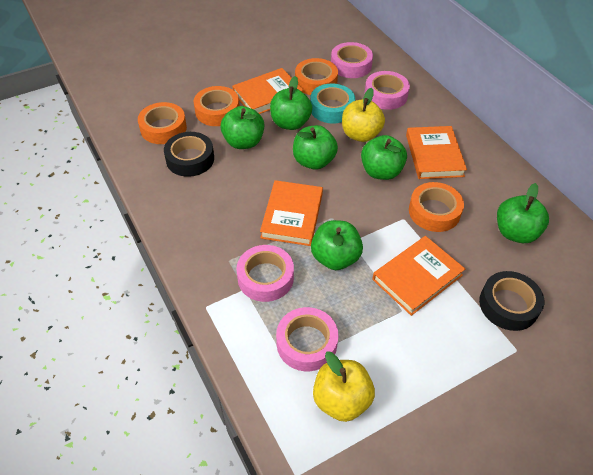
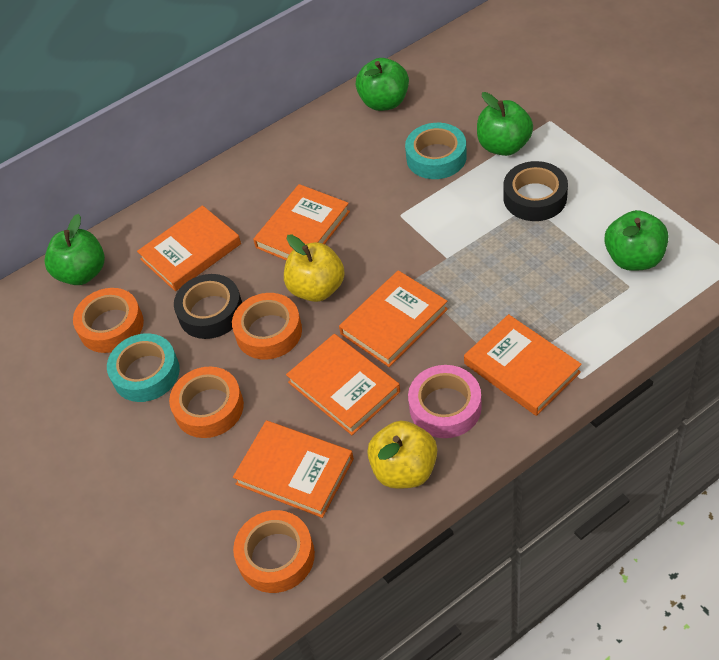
green apple: [220,106,264,149] [270,76,312,130] [293,125,338,170] [311,220,363,270] [361,135,407,180] [497,183,549,243] = 6 -> [44,214,105,285] [356,58,409,111] [477,92,533,156] [604,210,668,271] = 4
orange book: [232,68,304,114] [260,180,323,246] [372,236,465,316] [406,126,467,179] = 4 -> [137,205,241,291] [233,420,354,518] [253,184,350,260] [286,334,400,435] [339,270,448,367] [464,314,582,416] = 6
pink tape: [236,245,294,302] [276,307,338,371] [331,42,373,78] [364,71,410,110] = 4 -> [408,365,482,438] = 1
turquoise tape: [310,83,355,124] = 1 -> [107,333,180,402] [405,123,467,179] = 2

